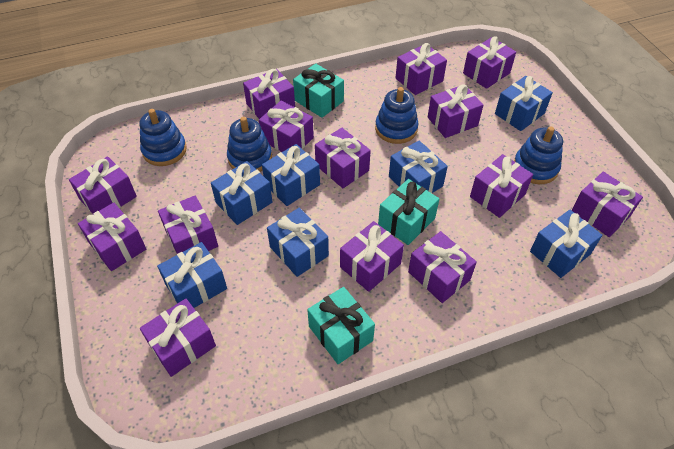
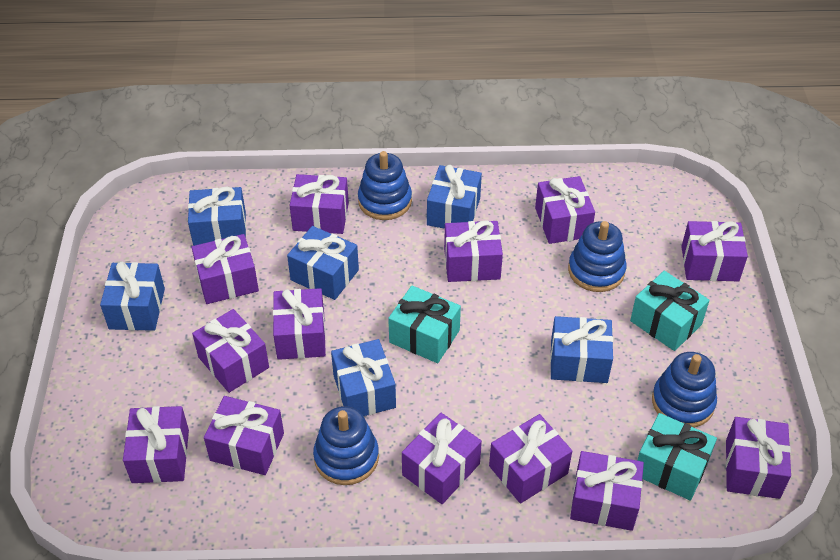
blue gift: [157,242,227,308] [211,161,272,225] [262,144,320,206] [267,208,329,277] [389,141,448,193] [495,76,553,131] [530,210,602,278] = 7 -> [100,261,165,331] [188,187,246,246] [287,226,359,300] [331,339,396,416] [427,165,482,229] [550,316,613,383] = 6
purple gift: [69,156,137,214] [78,202,146,271] [140,298,216,377] [158,196,218,254] [243,69,295,119] [259,101,314,152] [315,128,371,188] [340,221,404,292] [396,43,447,95] [408,231,477,303] [428,84,483,138] [463,36,516,89] [470,154,533,218] [572,172,643,237] = 14 -> [123,406,189,483] [191,234,259,304] [192,309,269,393] [204,396,284,475] [273,288,326,360] [289,174,349,234] [402,413,482,504] [444,220,503,282] [489,414,572,504] [535,176,595,244] [570,451,644,531] [681,221,748,281] [726,417,791,499] = 13

